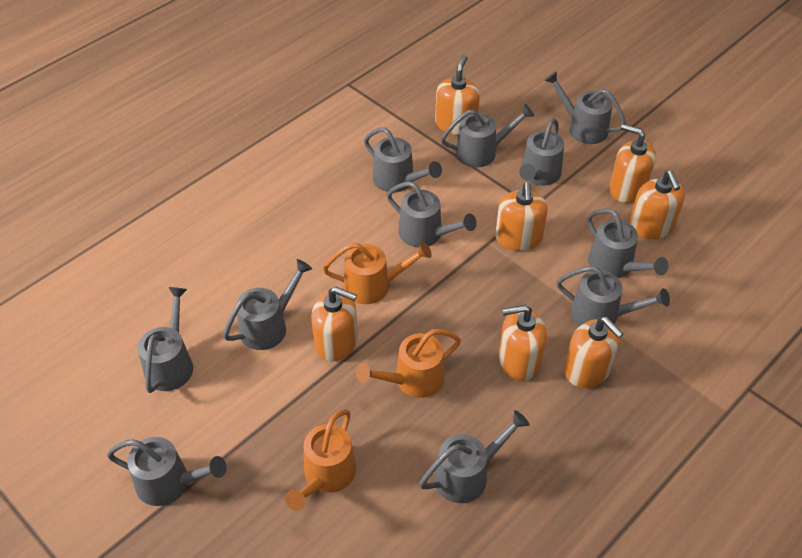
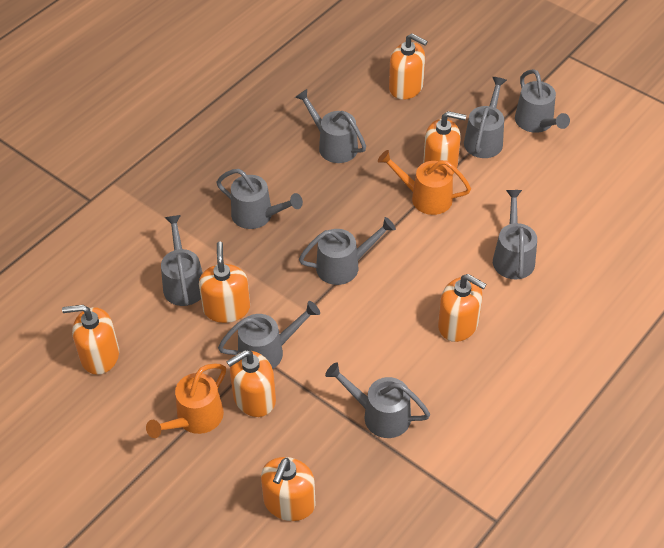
grey watering can: [107,437,227,506] [138,287,193,393] [223,259,312,350] [364,128,442,192] [387,182,477,247] [419,410,529,503] [441,104,534,167] [519,118,564,186] [544,71,626,144] [556,266,670,326] [587,208,668,278] = 11 -> [161,215,203,306] [216,169,303,229] [218,301,320,369] [295,89,366,163] [299,217,396,285] [325,362,430,438] [464,77,507,158] [493,190,537,279] [515,69,570,133] = 9
orange watering can: [285,409,356,511] [323,242,432,304] [356,329,461,398] = 3 -> [146,363,226,438] [378,150,471,215] = 2

